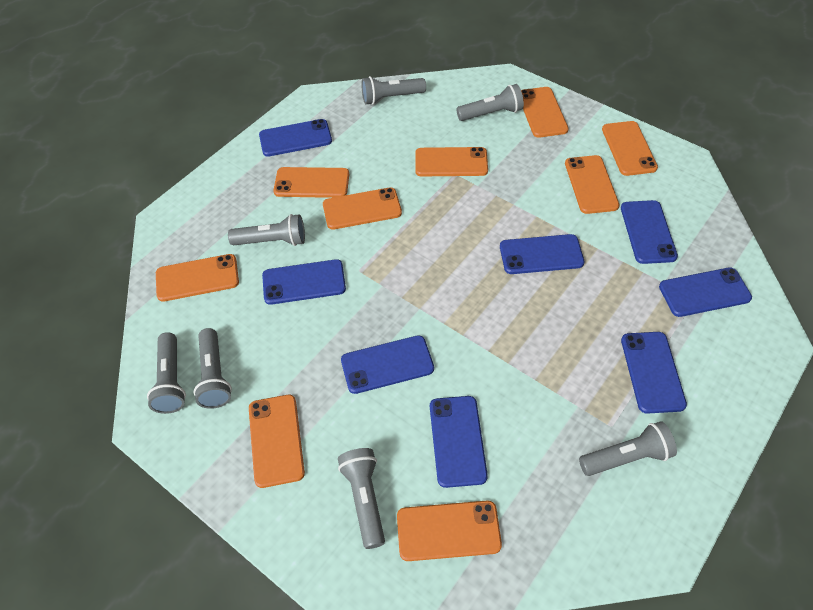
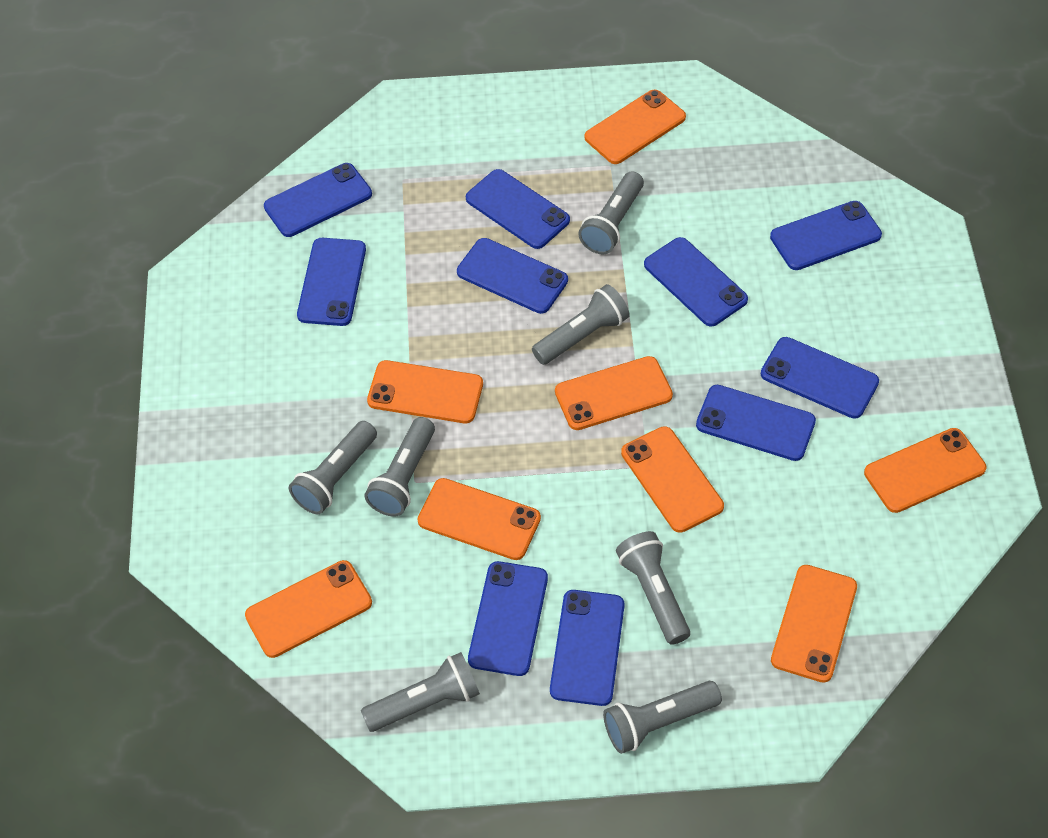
blue phone: [259,119,332,157] [262,259,346,305] [341,335,434,394] [430,396,488,488] [500,234,585,274] [621,200,678,264] [621,332,687,414] [659,267,752,317] = 8 -> [264,163,372,237] [297,238,366,326] [457,238,568,314] [466,169,570,249] [468,561,548,676] [550,590,625,706] [644,237,748,327] [696,385,816,461] [761,337,879,418] [770,201,882,270] = 10
orange phone: [156,254,239,302] [249,395,305,488] [273,167,349,198] [323,187,402,230] [397,500,502,561] [415,147,488,176] [521,87,569,138] [565,155,620,214] [602,121,658,176] = 9 -> [245,560,372,658] [367,360,483,423] [418,478,541,560] [555,356,673,430] [584,90,686,164] [621,426,724,533] [771,565,857,683] [864,428,986,513] = 8

